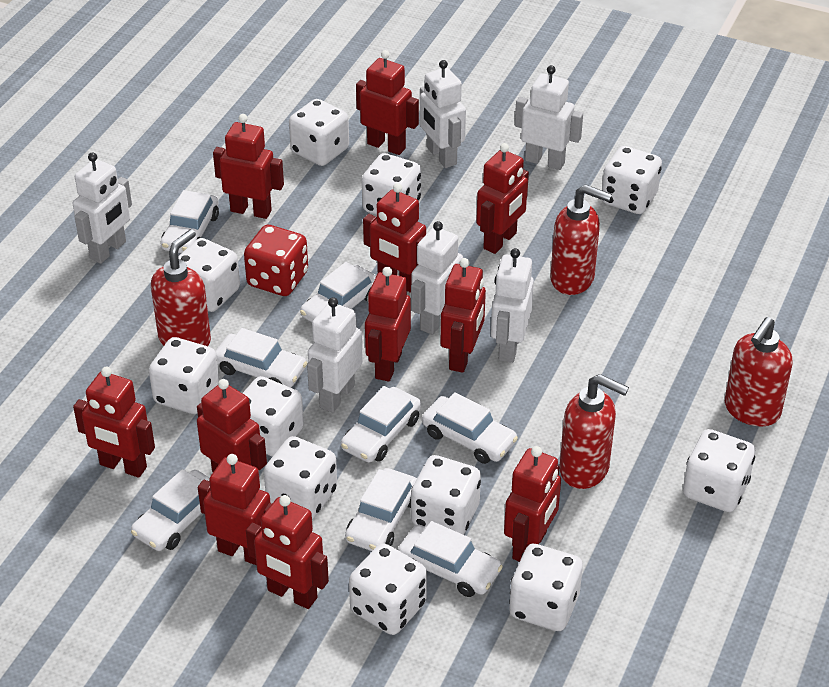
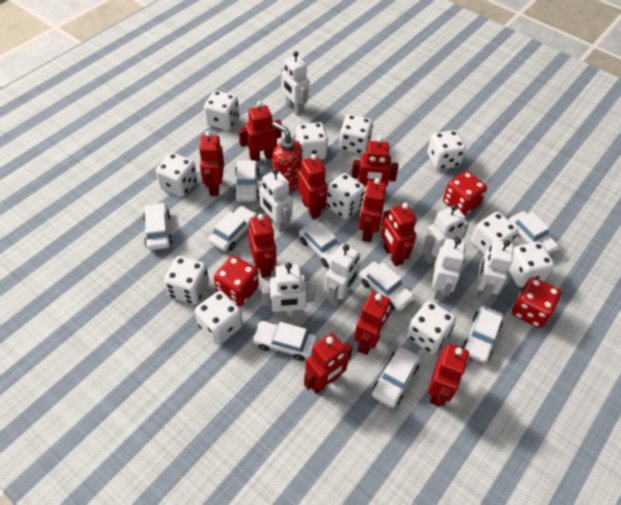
red dice: [244,225,308,296] = 1 -> [214,256,259,306] [443,171,487,216] [512,277,561,328] = 3
red robot: [73,367,155,478] [197,379,267,472] [198,454,272,565] [213,114,284,219] [246,495,329,609] [356,50,419,155] [363,183,426,293] [365,267,411,382] [441,258,486,373] [476,143,529,254] [504,446,561,562] = 11 -> [199,131,224,196] [238,101,281,161] [248,214,276,278] [298,154,328,219] [304,333,353,394] [352,137,399,187] [354,292,391,355] [359,178,386,242] [381,203,417,266] [428,344,469,406] = 10
red soap dispenser: [151,229,211,346] [550,184,612,295] [559,374,629,489] [725,317,792,427] = 4 -> [272,122,303,192] = 1
white car: [131,469,210,551] [160,190,219,253] [215,328,307,387] [300,262,377,322] [341,386,421,463] [345,468,417,551] [398,521,503,597] [422,392,518,464] = 8 -> [143,203,172,250] [208,206,257,252] [234,160,260,202] [252,321,317,361] [299,222,340,267] [360,262,415,311] [372,346,420,408] [462,306,503,363] [508,211,559,254] = 9
white robot: [73,152,132,264] [307,297,363,413] [411,221,463,335] [420,60,466,168] [491,248,534,363] [515,65,583,170] = 6 -> [258,168,293,233] [262,263,315,318] [281,51,310,115] [324,244,360,307] [422,204,469,265] [432,238,465,301] [477,240,514,302] = 7

